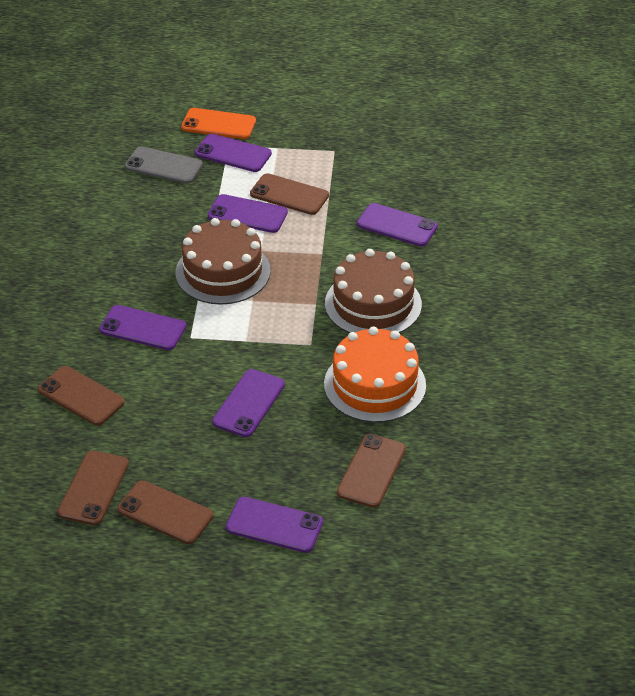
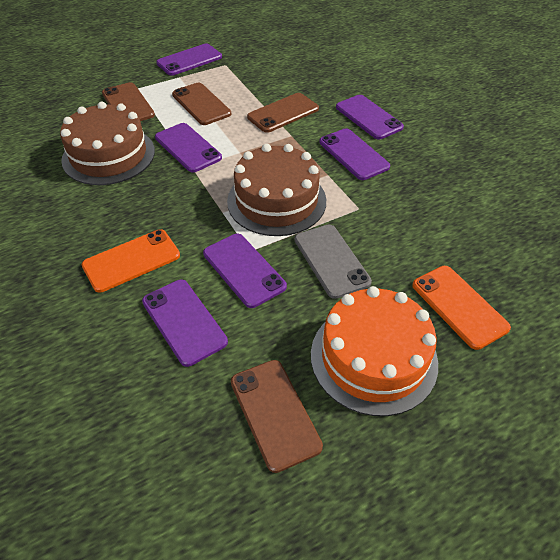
brown phone: [38,366,125,426] [57,450,129,525] [117,480,213,544] [250,173,329,215] [337,434,406,508] = 5 -> [102,82,155,121] [172,83,231,125] [231,360,323,473] [247,93,319,133] = 4
orange phone: [181,108,256,139] = 1 -> [82,229,180,293] [412,266,511,350] = 2

